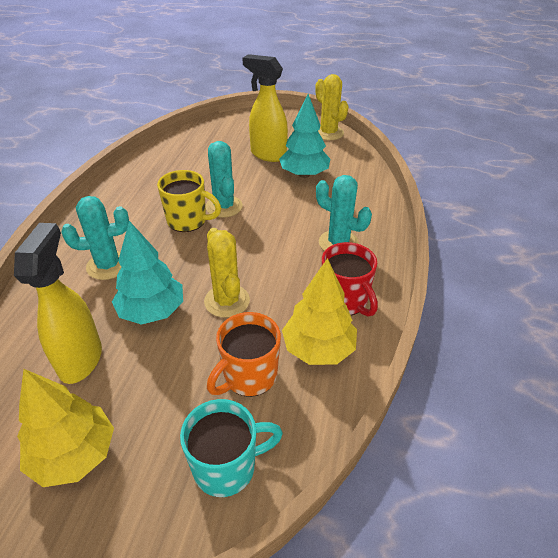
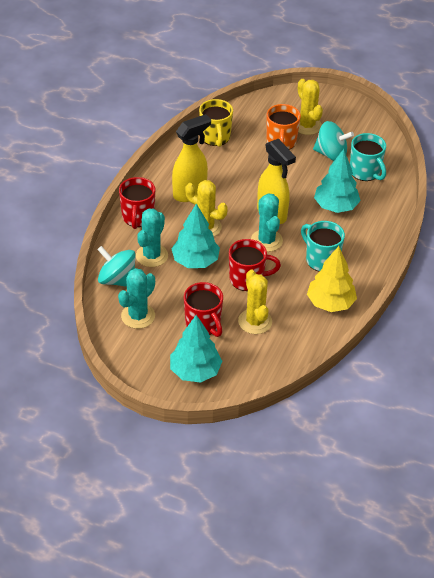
red mug: [322,242,378,317] = 1 -> [119,177,155,229] [184,282,223,337] [229,239,281,291] = 3
turquoise mug: [180,399,283,497] = 1 -> [301,221,345,271] [350,133,386,181] = 2
turquoise spinning top: none = 0 -> [97,246,135,287] [313,121,354,161] = 2
turquoise tree: [112,221,183,325] [279,94,330,178] = 2 -> [170,315,222,383] [171,203,220,268] [314,149,361,213] = 3
yellow cactus: [204,228,250,318] [315,74,348,140] = 2 -> [185,180,228,236] [238,269,272,334] [298,79,323,135] = 3
yellow tree: [17,369,114,487] [282,258,357,365] = 2 -> [307,246,357,312] = 1

